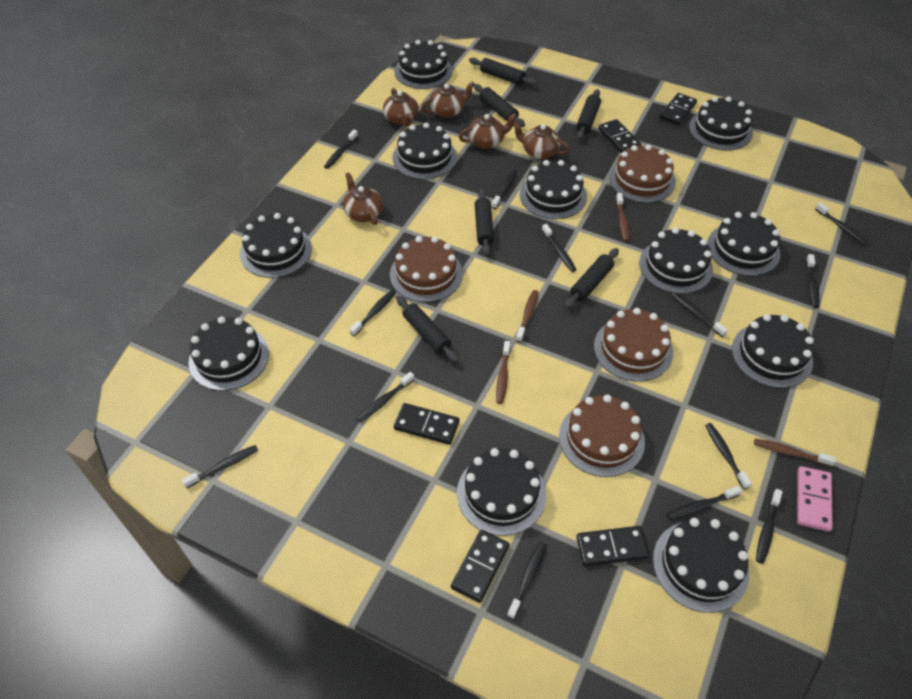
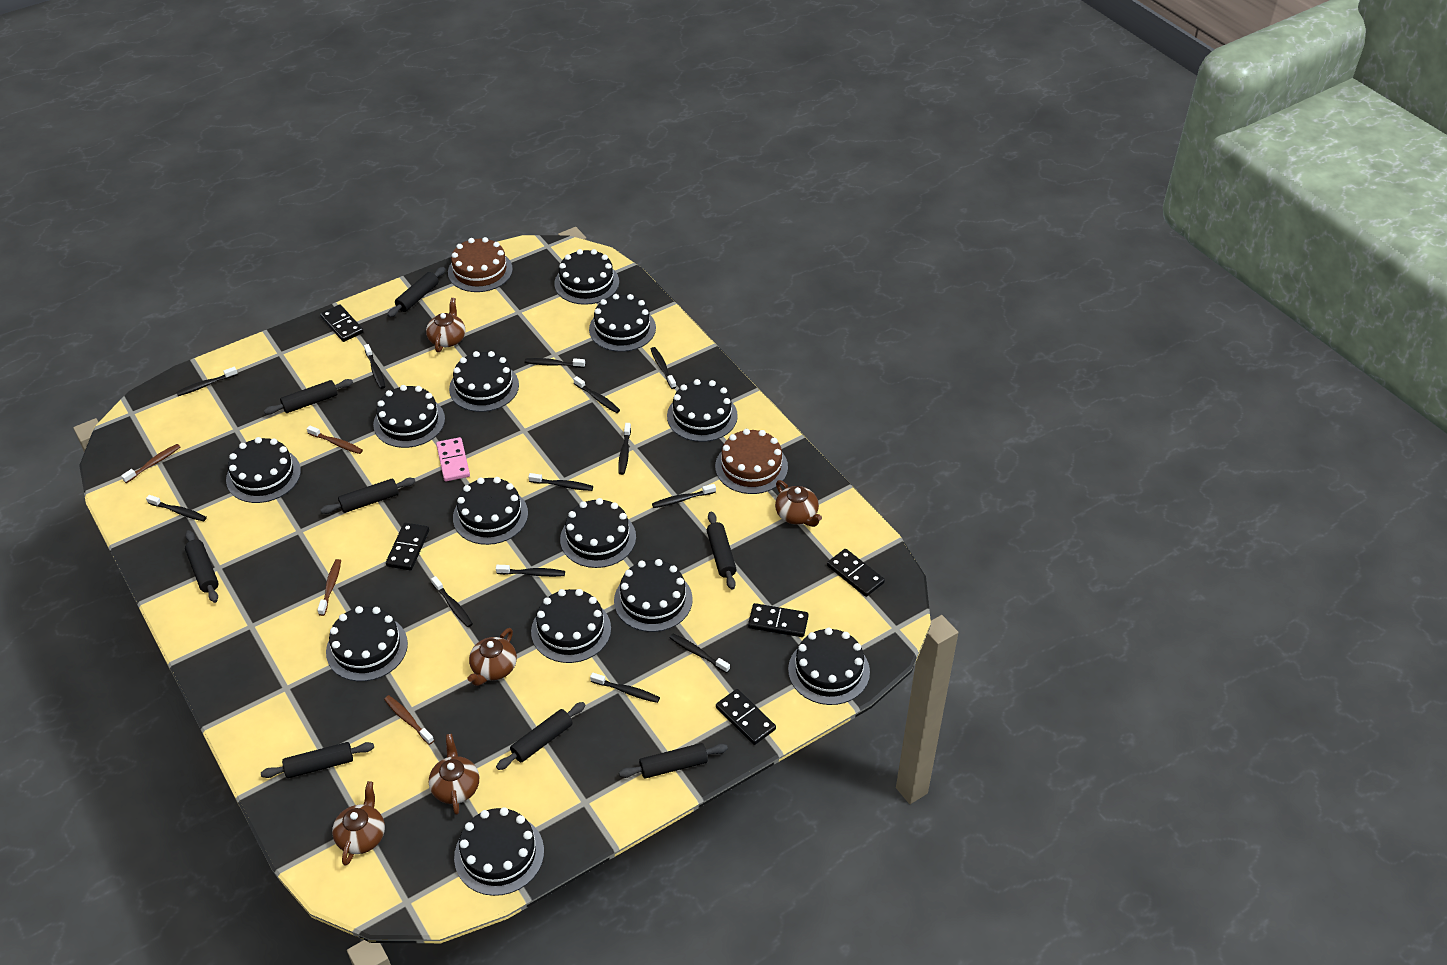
black cake: [189,316,269,391] [240,213,312,278] [393,123,457,179] [394,40,452,89] [457,448,546,536] [520,160,587,219] [639,228,713,294] [653,518,749,613] [689,97,753,150] [707,212,780,276] [732,314,814,388] = 11 -> [226,437,301,503] [326,606,408,681] [373,385,445,448] [449,351,519,412] [453,477,528,545] [454,807,544,896] [531,589,611,663] [554,249,619,305] [560,498,636,568] [589,294,656,352] [614,559,693,632] [667,379,738,442] [788,627,870,705] = 13
black rolling pin: [396,296,459,363] [469,58,537,86] [474,84,525,127] [475,189,494,256] [565,248,619,309] [576,89,601,140] = 6 -> [185,530,219,603] [261,742,374,778] [264,379,353,415] [321,478,416,514] [387,267,445,317] [496,702,585,770] [619,743,728,779] [707,511,737,589] = 8
brown cake: [390,236,463,302] [559,395,645,477] [594,308,673,382] [609,145,676,203] = 4 -> [448,237,513,292] [715,429,788,494] = 2

